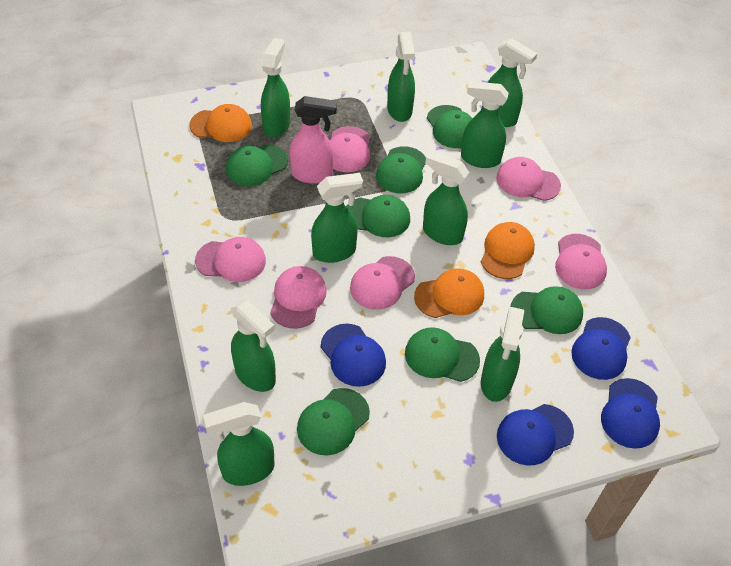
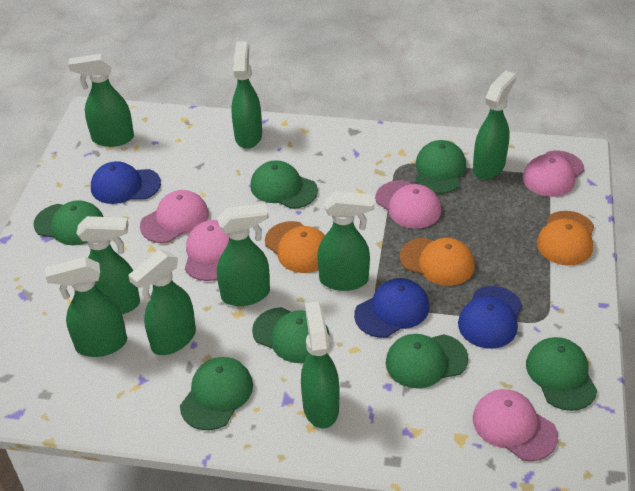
blue cap: [321,324,386,387] [497,404,574,466] [571,317,631,380] [601,378,660,449] = 4 -> [91,161,161,204] [354,278,429,338] [458,286,522,348] = 3
pink cap: [195,237,266,282] [270,266,327,329] [330,126,370,172] [350,256,415,310] [496,157,561,201] [555,234,607,289] = 6 -> [140,190,209,243] [185,220,229,281] [375,180,441,229] [473,389,558,461] [523,151,584,197] = 5
pink spray bottle: [290,96,337,183] = 1 -> none = 0

